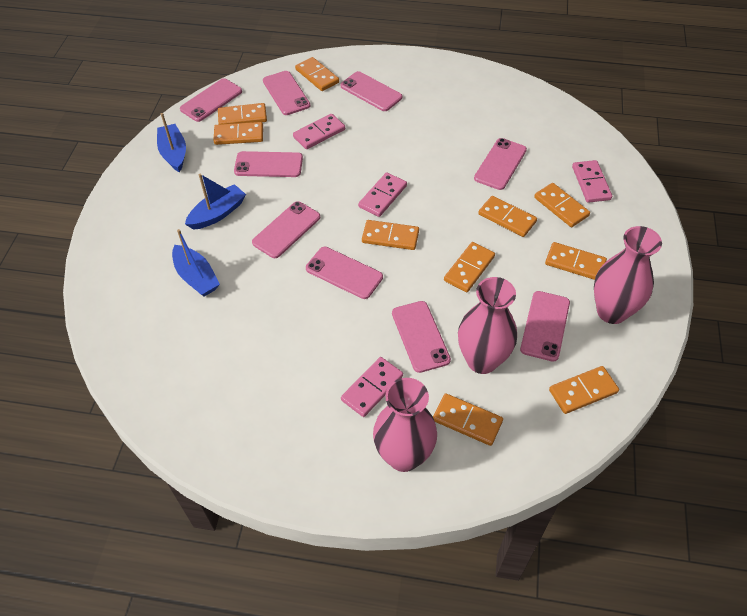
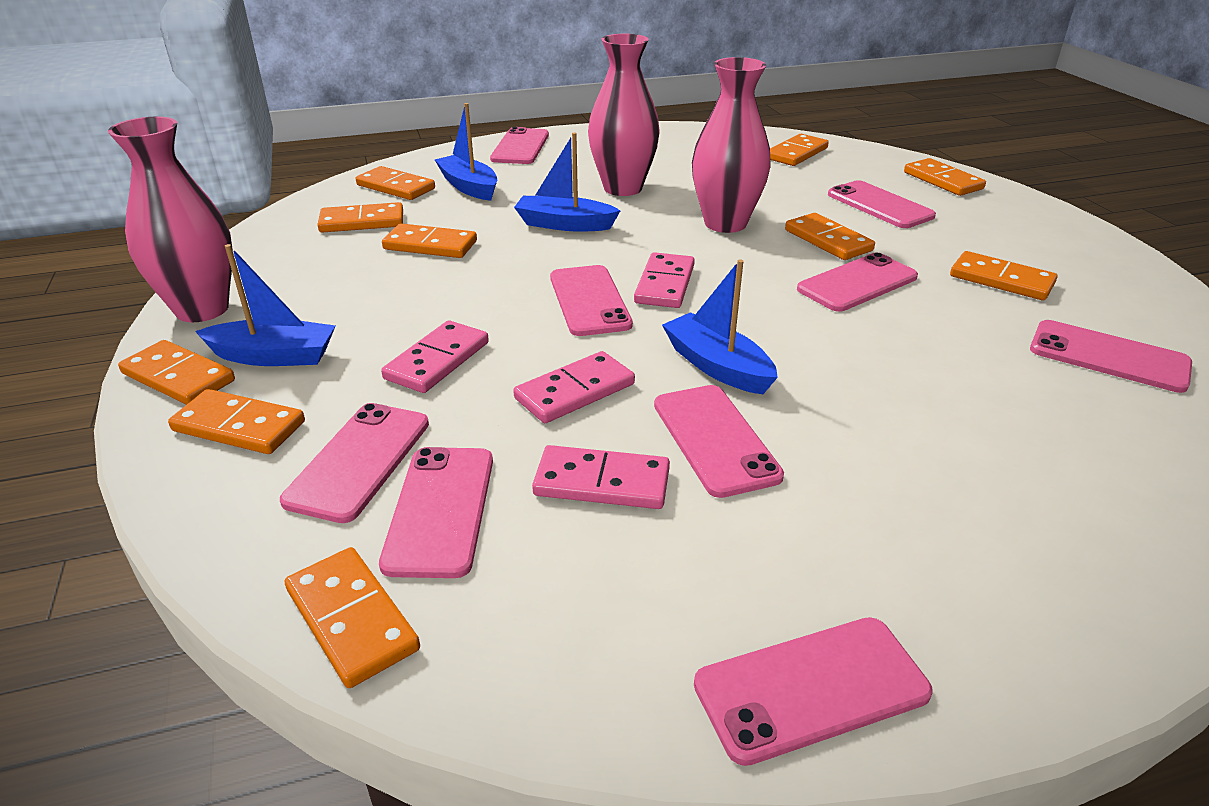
blue boat: [157,113,186,172] [172,229,220,296] [185,173,246,230] = 3 -> [195,244,336,366] [435,103,497,201] [514,133,621,232] [662,260,778,394] = 4

